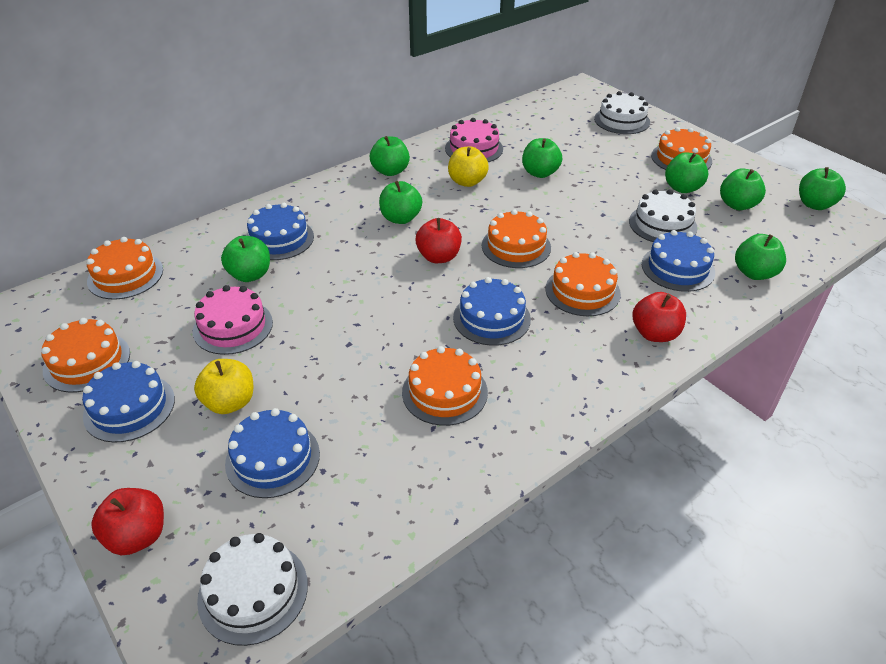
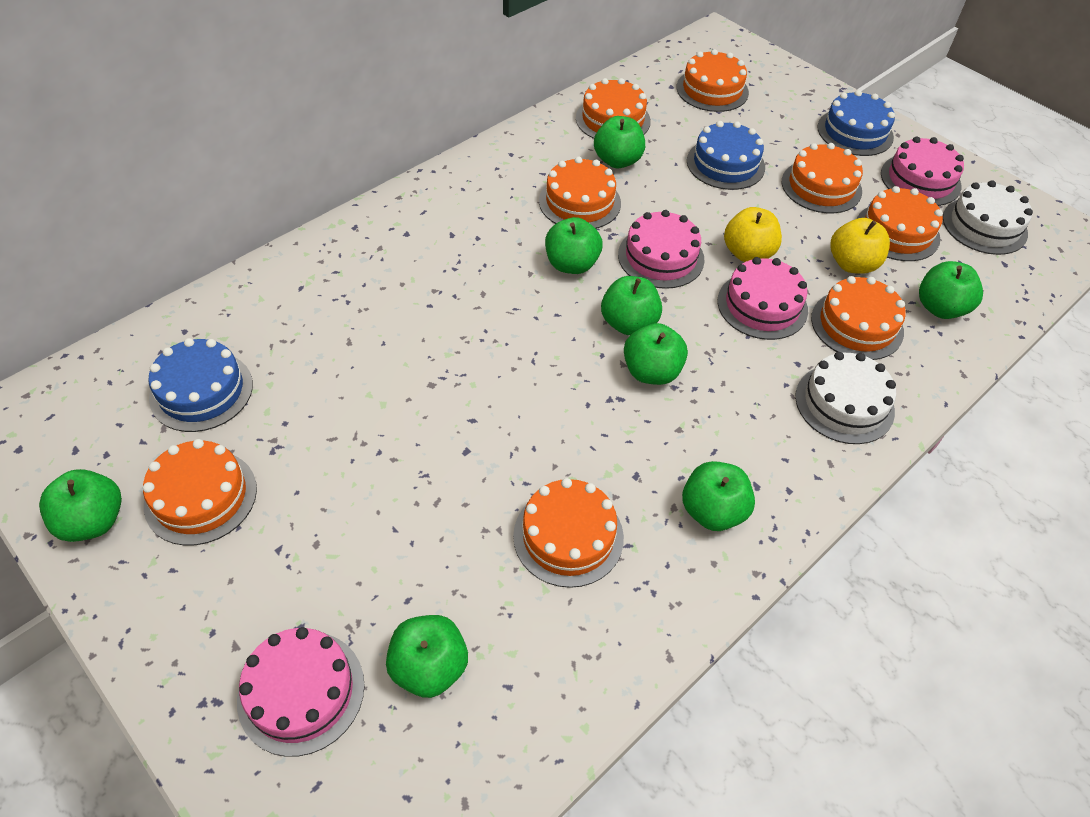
blue cake: [82,361,175,442] [225,408,320,498] [246,203,314,260] [453,277,531,346] [642,230,715,292] = 5 -> [148,338,253,432] [687,121,765,190] [817,90,895,156] = 3
orange cake: [41,318,130,392] [87,237,163,300] [402,346,488,426] [482,209,551,268] [546,252,621,316] [651,127,712,170] = 6 -> [143,439,257,546] [513,478,624,588] [539,157,621,229] [576,78,651,139] [676,49,749,112] [782,143,863,213] [811,276,906,360] [857,186,943,261] = 8
pink cake: [193,285,273,355] [445,118,503,162] = 2 -> [237,627,365,757] [618,210,704,289] [718,257,808,340] [881,136,964,206] = 4
red apple: [91,488,164,556] [416,218,462,263] [633,292,686,342] = 3 -> none = 0
white cake: [197,533,308,646] [594,91,650,134] [629,189,698,242] = 3 -> [795,352,896,444] [943,180,1033,255] = 2

